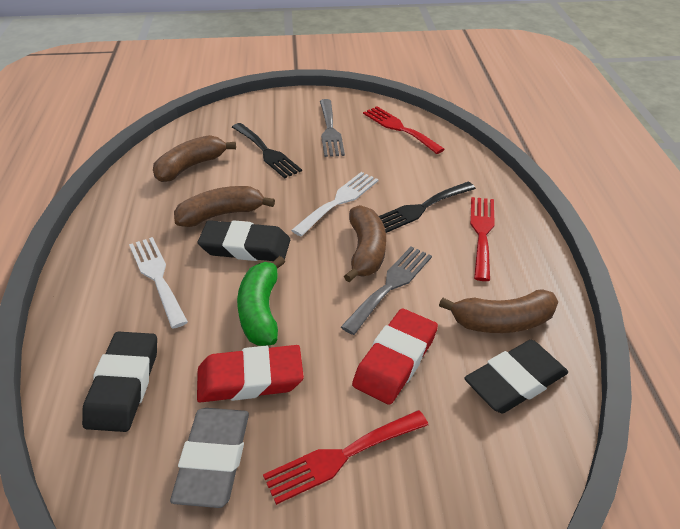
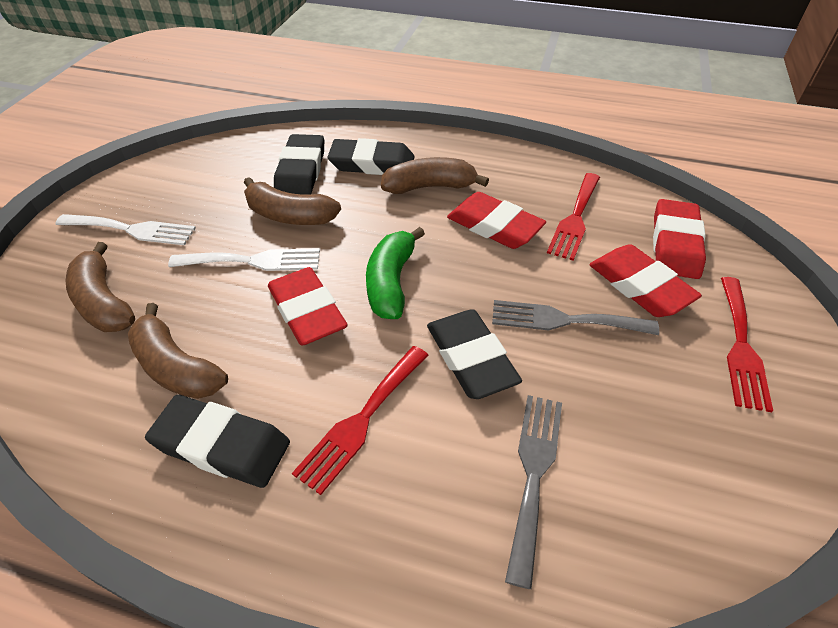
black eraser: [82,332,157,432] [198,220,290,261] [464,340,568,413] = 3 -> [145,395,290,488] [274,134,324,195] [328,138,415,175] [427,309,522,399] = 4
black fork: [232,123,302,179] [379,182,476,233] = 2 -> none = 0
grey eraser: [170,408,249,508] = 1 -> none = 0
red eraser: [197,345,304,402] [352,309,438,405] = 2 -> [268,267,348,346] [447,192,546,249] [589,244,702,317] [653,199,706,279] = 4

